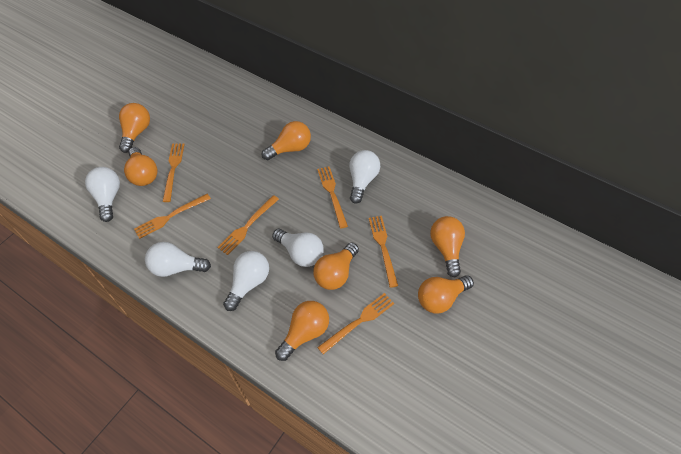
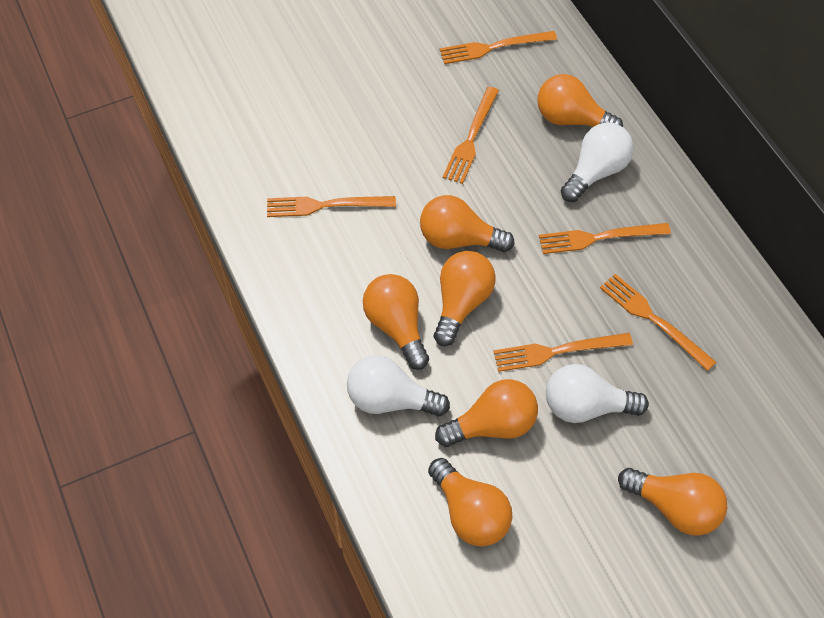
white light bulb: [85,167,120,222] [145,242,211,277] [223,251,269,311] [272,229,324,267] [349,150,380,204] = 5 -> [347,355,450,416] [546,364,649,423] [561,122,634,202] = 3

